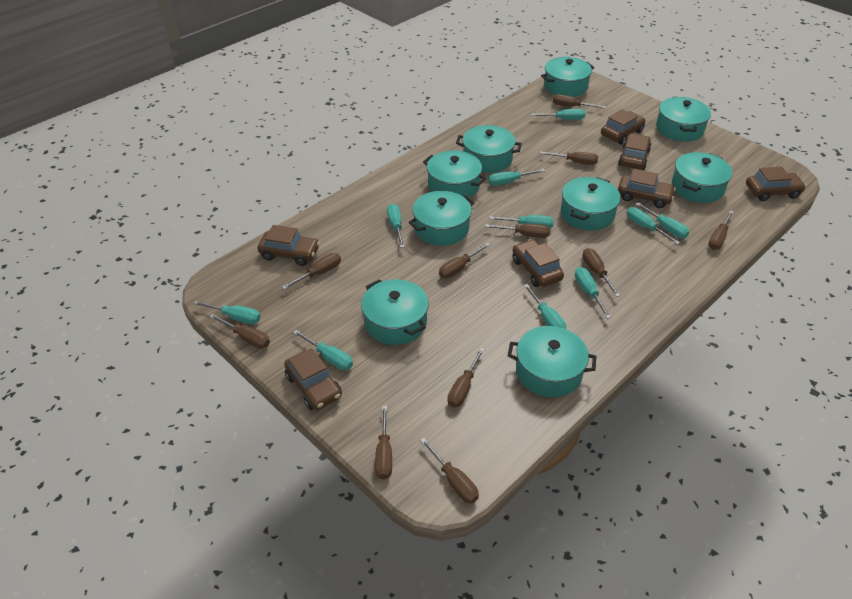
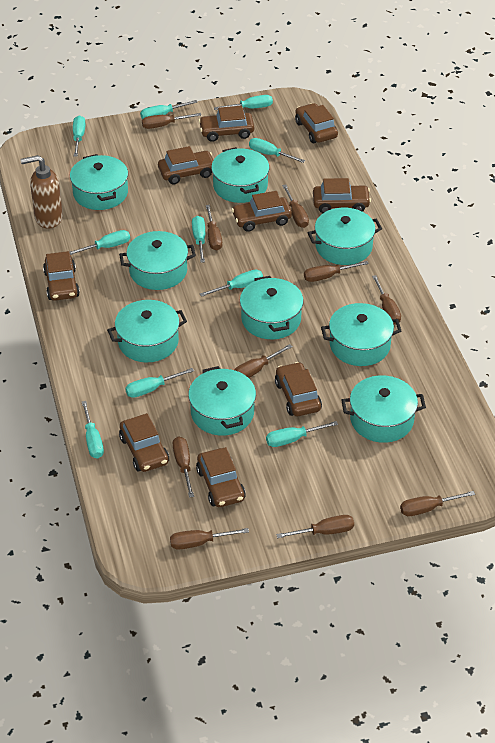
brown car: [258,225,320,266] [284,348,342,410] [512,239,564,287] [601,109,646,145] [618,133,652,170] [618,169,676,208] [746,166,806,201] = 7 -> [43,251,80,301] [119,413,169,472] [158,146,213,184] [196,447,246,507] [199,106,254,142] [231,191,292,232] [275,362,322,416] [295,103,338,143] [313,178,371,213] = 9
brown screwdriver: [209,314,270,349] [282,253,341,290] [375,406,392,480] [420,438,479,504] [439,243,490,279] [448,348,485,408] [485,224,550,238] [540,151,598,165] [552,94,606,108] [582,248,620,297] [708,210,734,250] = 11 -> [142,113,202,129] [170,528,249,550] [173,436,194,498] [206,205,222,251] [234,344,293,378] [276,515,354,538] [282,184,309,228] [304,261,369,282] [372,275,401,324] [400,491,475,516] = 10
brown soap dispenser: none = 0 -> [21,155,63,228] = 1

